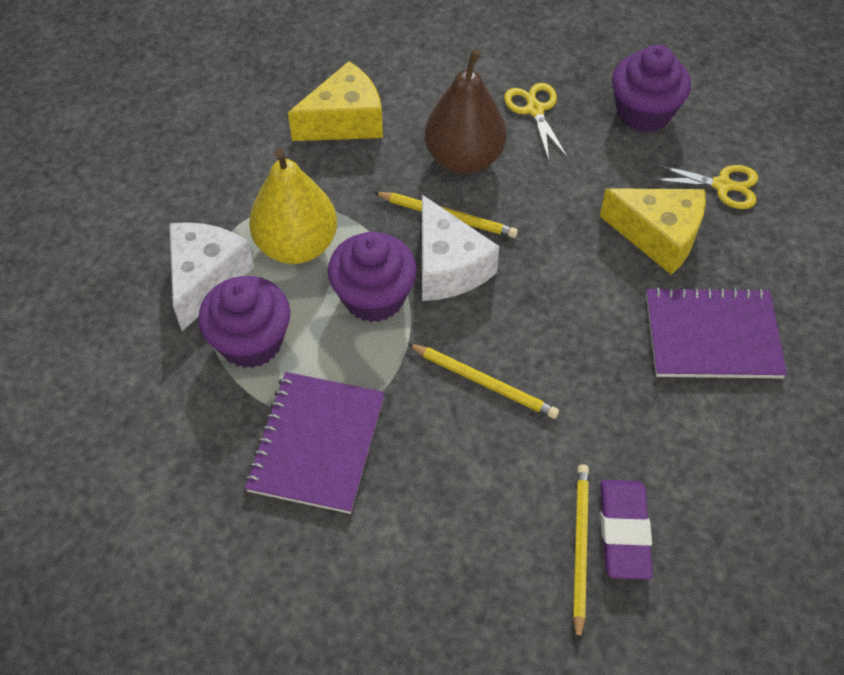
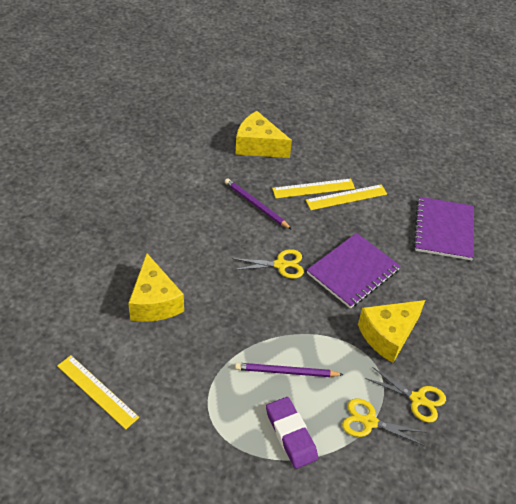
brown pear: [424,50,507,174] = 1 -> none = 0
purple cupcake: [198,276,290,368] [328,232,417,322] [612,45,691,133] = 3 -> none = 0
purple pencil: none = 0 -> [225,178,292,230] [235,363,344,377] = 2
white cheese: [169,222,254,331] [422,195,500,301] = 2 -> none = 0
yellow cheese: [288,61,383,141] [600,188,706,275] = 2 -> [128,253,184,322] [235,111,292,158] [358,300,425,363] = 3
yellow pear: [249,149,337,264] = 1 -> none = 0
yellow pencil: [374,192,518,238] [407,343,559,419] [573,464,589,643] = 3 -> none = 0
yellow ruler: none = 0 -> [57,355,139,429] [272,178,355,198] [306,184,387,210] = 3
yellow scissors: [504,83,568,161] [647,163,758,209] = 2 -> [232,249,304,279] [342,399,427,446] [365,367,446,423] = 3

